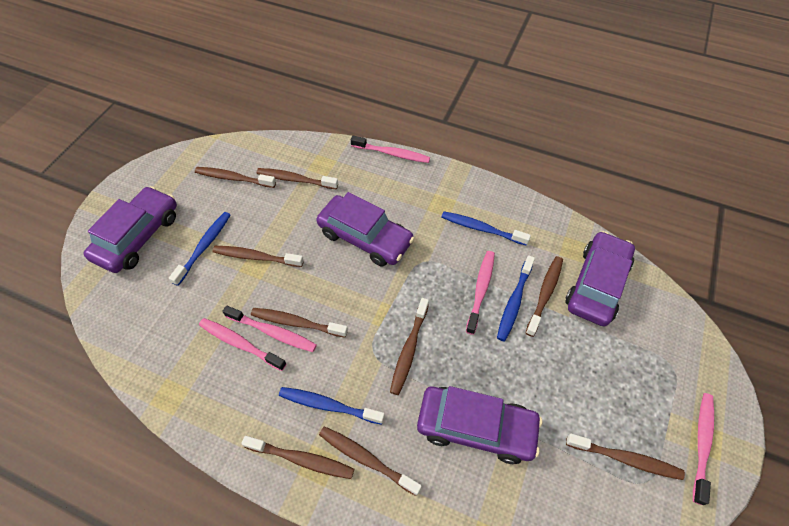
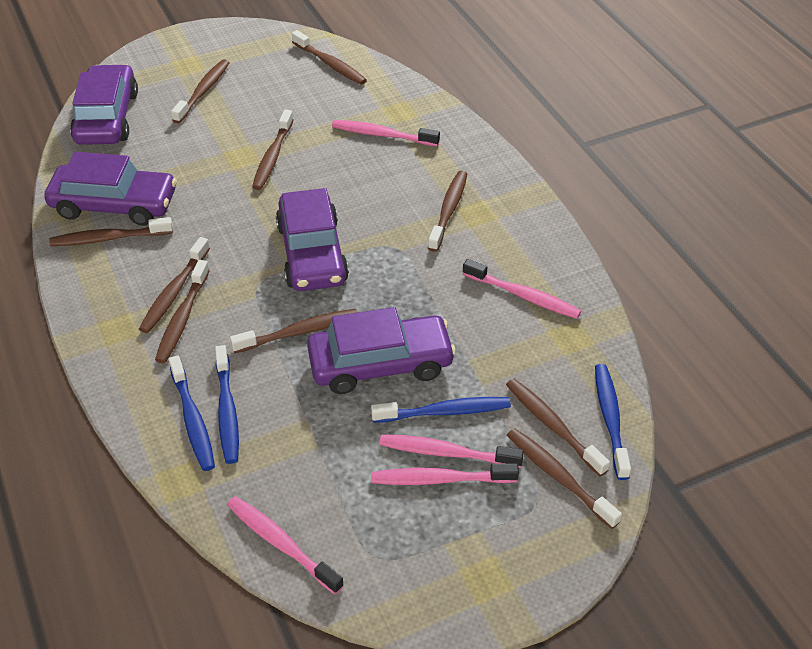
brown toothbrush: [195,167,276,188] [213,246,304,267] [241,436,354,479] [251,308,348,338] [256,168,338,190] [319,426,422,496] [390,298,429,395] [526,256,563,337] [566,434,685,480] = 9 -> [49,217,173,246] [139,237,210,333] [155,260,210,363] [171,59,230,123] [230,308,358,353] [252,110,294,190] [292,30,367,85] [428,171,467,252] [506,379,610,476] [507,428,622,529] = 10

